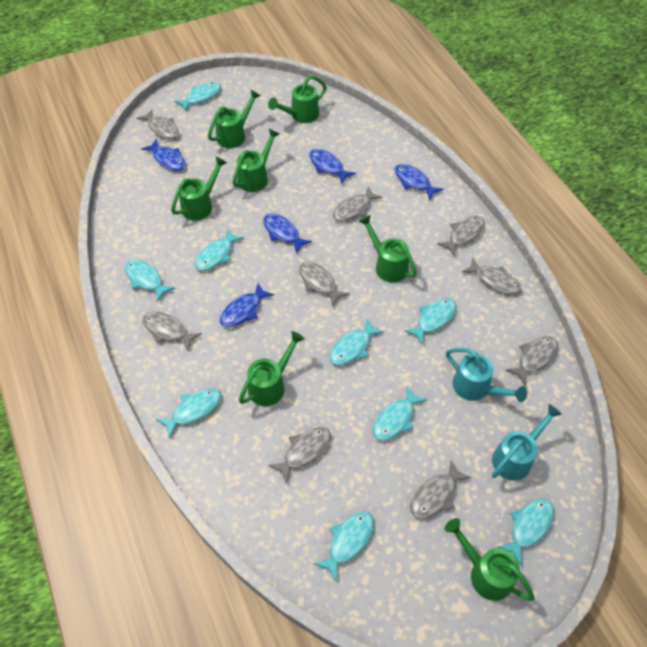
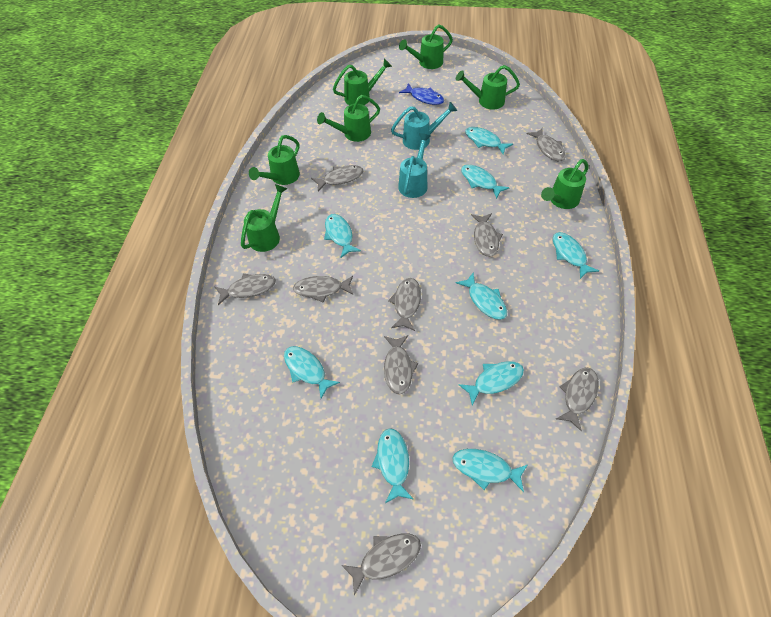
blue fish: [141,139,186,171] [220,283,274,327] [263,214,312,253] [309,149,356,184] [395,164,444,200] = 5 -> [399,83,444,105] = 1

